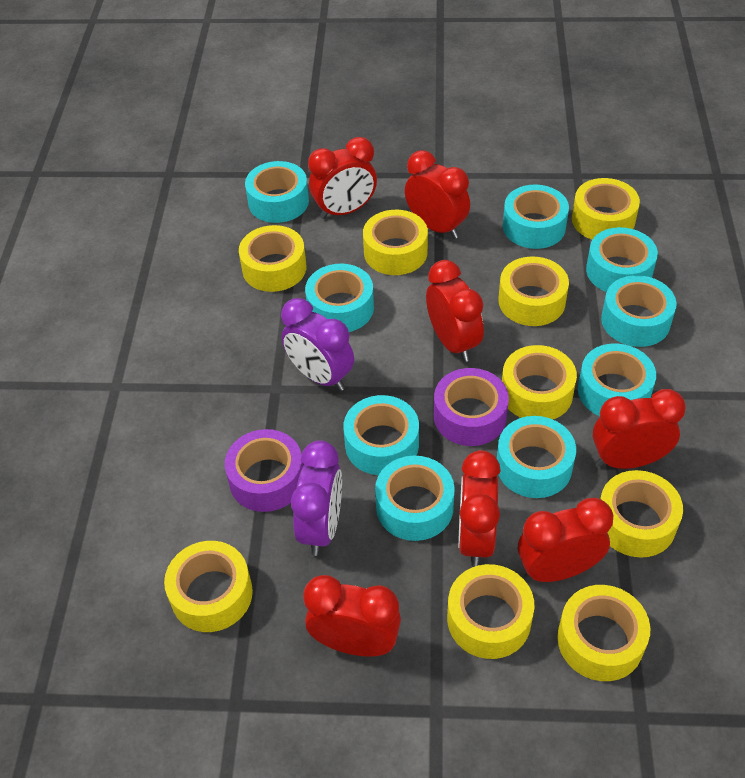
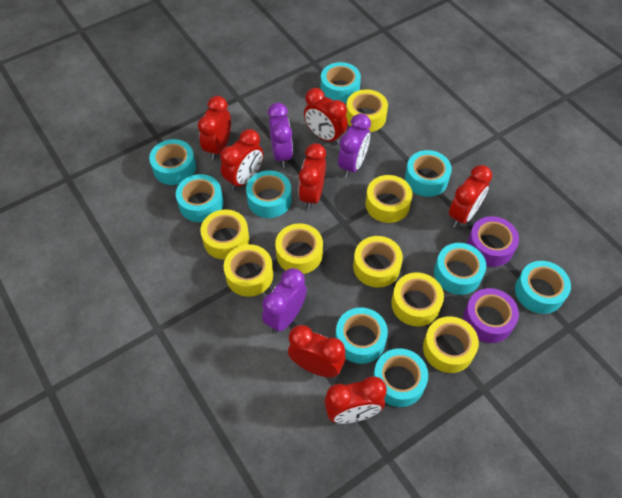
purple clock: [281,298,354,391] [291,440,342,556] = 2 -> [262,268,307,334] [268,103,293,168] [338,114,371,178] = 3
yellow tape: [164,541,253,632] [239,225,306,292] [363,210,428,275] [447,564,535,659] [498,256,569,326] [502,345,577,419] [557,585,650,681] [572,178,640,240] [600,470,683,558] = 9 -> [201,209,249,260] [224,244,273,297] [275,223,323,274] [346,89,388,132] [353,236,403,288] [366,175,412,223] [391,273,444,326] [423,316,479,373] = 8

